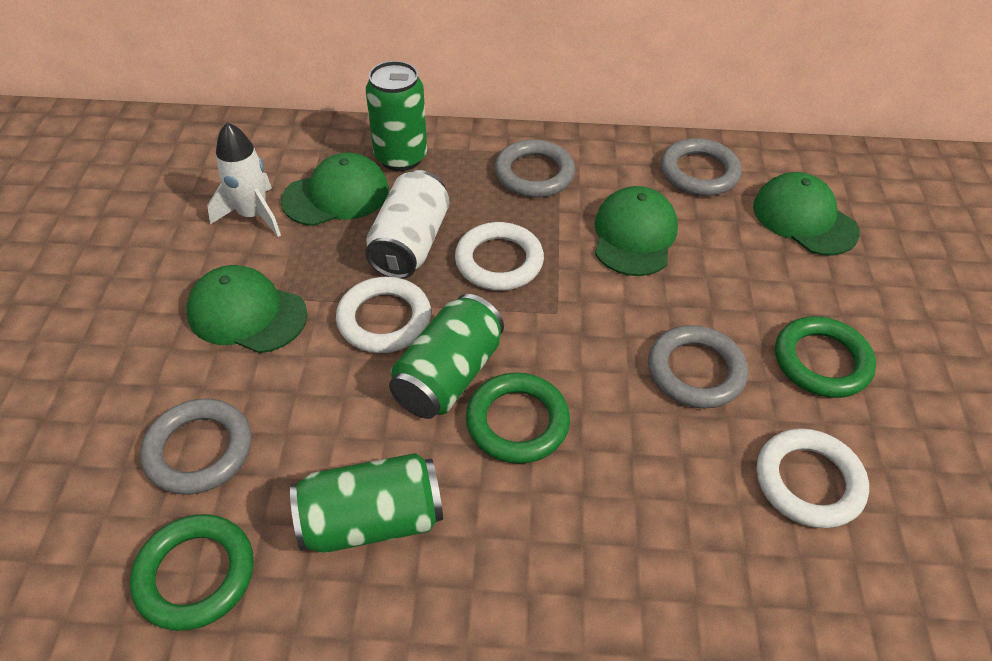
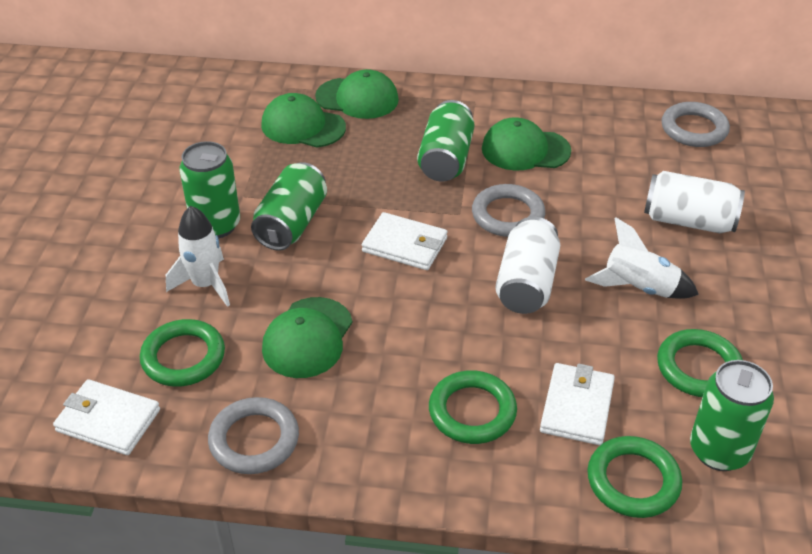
green can: [290,453,443,553] [366,61,427,171] [389,294,504,419] = 3 -> [179,141,240,238] [251,162,327,251] [417,100,474,182] [690,360,774,471] = 4
green ring: [130,514,254,631] [466,372,570,464] [775,316,876,398] = 3 -> [140,319,225,387] [429,370,517,444] [587,436,682,518] [657,329,743,397] = 4
grey ring: [140,398,252,495] [494,139,575,198] [648,325,748,409] [660,138,741,196] = 4 -> [208,397,299,474] [472,184,545,237] [662,102,730,147] = 3
white can: [365,170,449,279] = 1 -> [495,217,560,314] [644,171,745,233] = 2
white ring: [336,277,431,353] [455,222,544,291] [757,428,869,528] = 3 -> none = 0
white rocket: [207,122,281,237] = 1 -> [166,206,230,307] [585,217,699,299] = 2
white wallet: none = 0 -> [53,379,160,455] [362,212,447,270] [540,363,615,445] = 3

